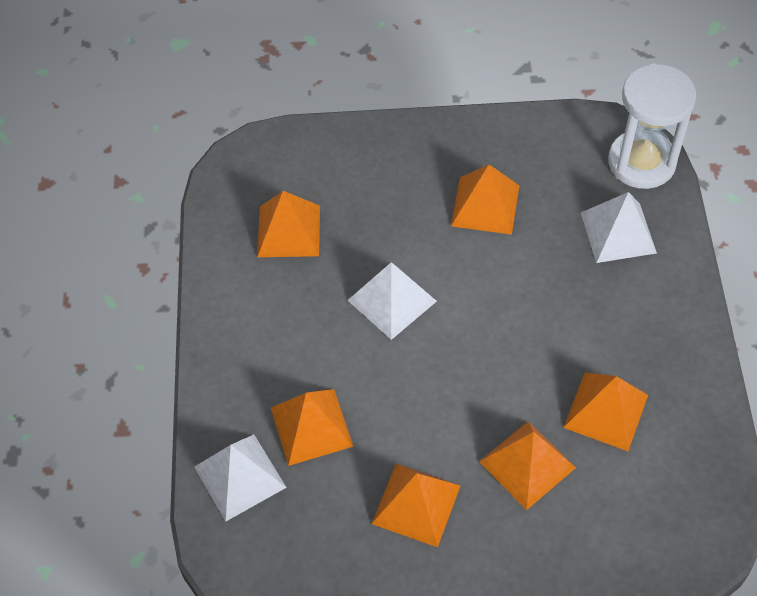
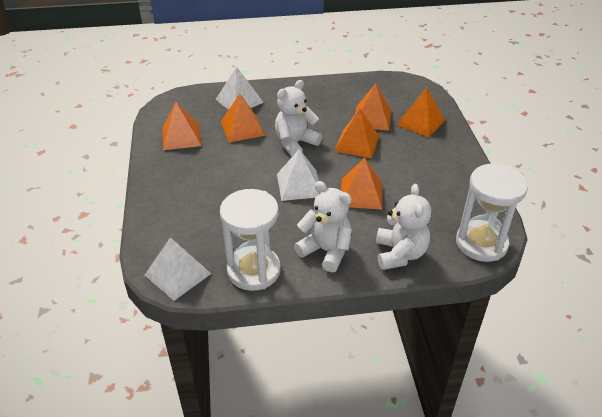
white hourglass: [608,63,696,189] = 1 -> [220,189,281,291] [456,163,528,262] = 2
white teddy bear: none = 0 -> [275,80,322,157] [294,181,352,272] [376,184,431,270] = 3

